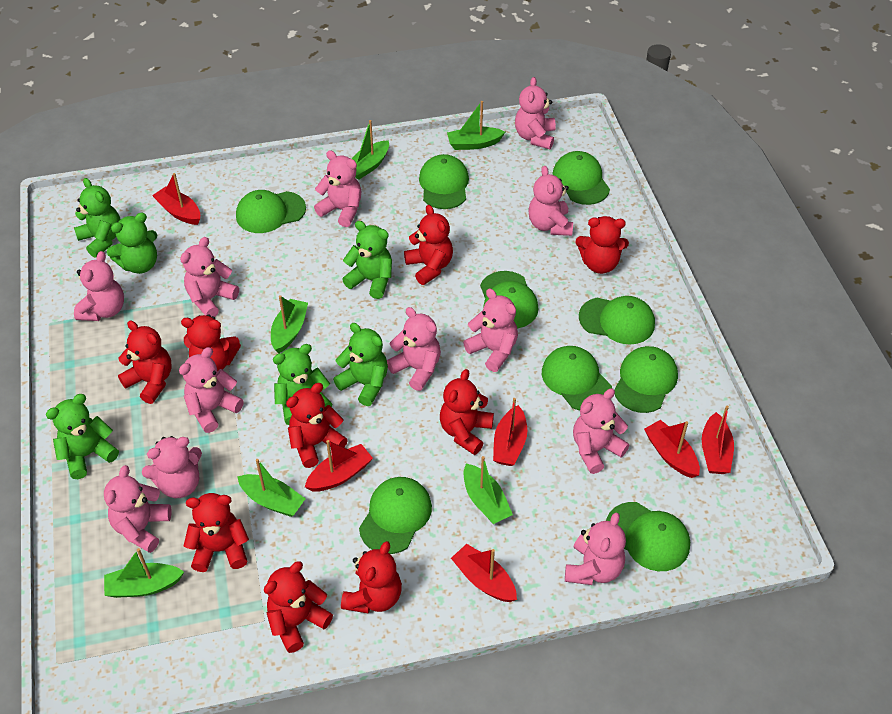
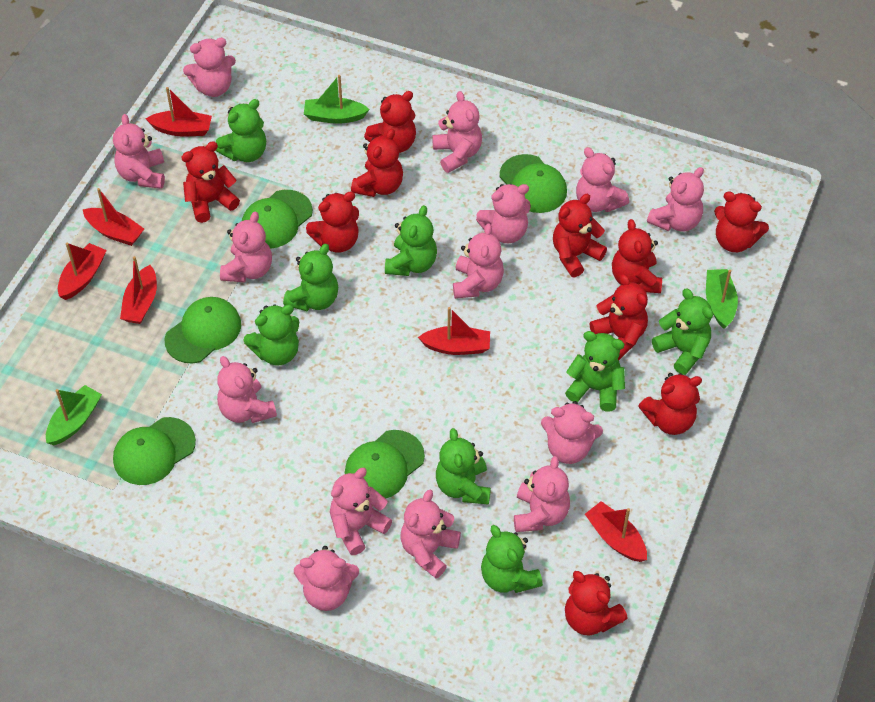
green boat: [104,548,184,598] [237,459,306,517] [271,295,308,353] [352,120,389,179] [447,101,505,150] [464,456,513,524] = 6 -> [46,385,102,445] [304,75,370,124] [706,269,738,329] = 3
green cap: [236,190,306,233] [359,477,432,554] [419,154,469,209] [480,271,539,329] [542,346,612,411] [553,151,610,205] [579,296,655,344] [606,502,690,571] [614,346,678,413] = 9 -> [113,417,196,485] [165,297,241,364] [242,190,313,249] [345,430,425,499] [500,154,567,213] = 5
green teddy bear: [46,394,119,479] [74,178,121,258] [107,213,157,274] [273,344,332,425] [333,323,388,406] [342,221,392,299] = 6 -> [215,99,266,162] [243,304,299,366] [283,244,338,311] [385,205,437,276] [436,428,491,505] [481,525,543,593] [565,331,625,412] [652,288,713,375] = 8
pink teddy bear: [74,251,124,321] [104,465,172,553] [142,436,202,498] [179,347,244,433] [180,237,239,317] [314,150,362,227] [387,307,441,391] [463,288,518,372] [515,77,556,149] [528,166,573,236] [565,513,626,585] [573,389,630,474] = 12 -> [113,114,165,189] [183,38,236,97] [217,356,277,423] [220,212,272,282] [294,546,359,611] [330,468,392,555] [400,490,461,578] [432,91,482,173] [453,223,504,299] [476,184,531,243] [514,456,570,532] [541,401,603,464] [576,147,629,212] [647,167,704,232] = 14
red teddy bear: [118,320,172,404] [181,315,241,371] [184,493,249,572] [264,561,333,653] [286,383,347,468] [341,541,402,614] [404,205,453,285] [440,369,494,455] [576,216,629,274] = 9 -> [181,141,240,223] [306,192,359,253] [351,129,403,197] [364,91,416,153] [553,194,607,277] [565,571,628,635] [590,274,648,360] [612,219,662,293] [639,373,702,435] [714,191,769,252] = 10

